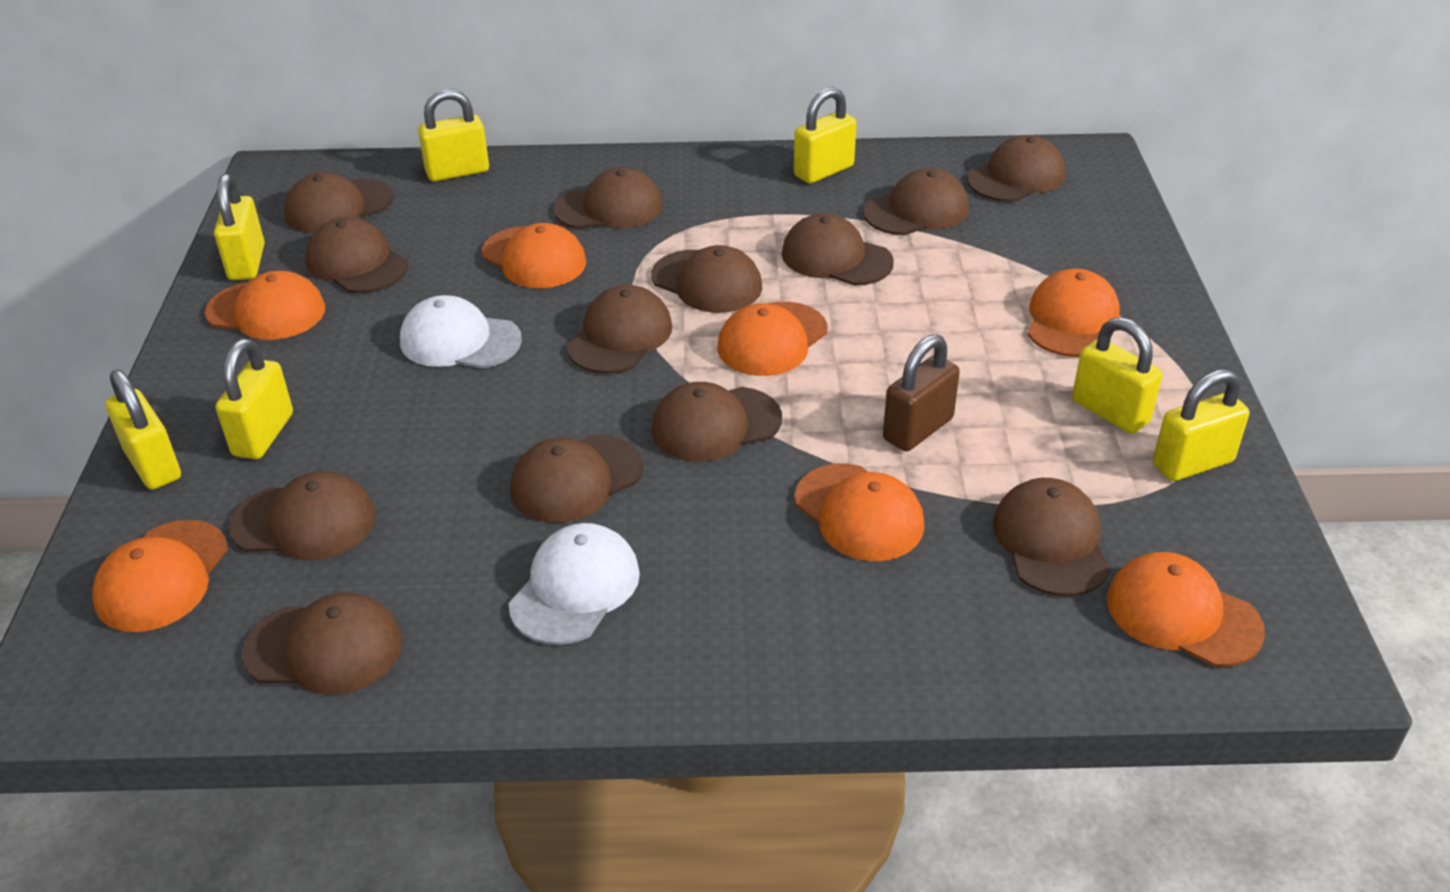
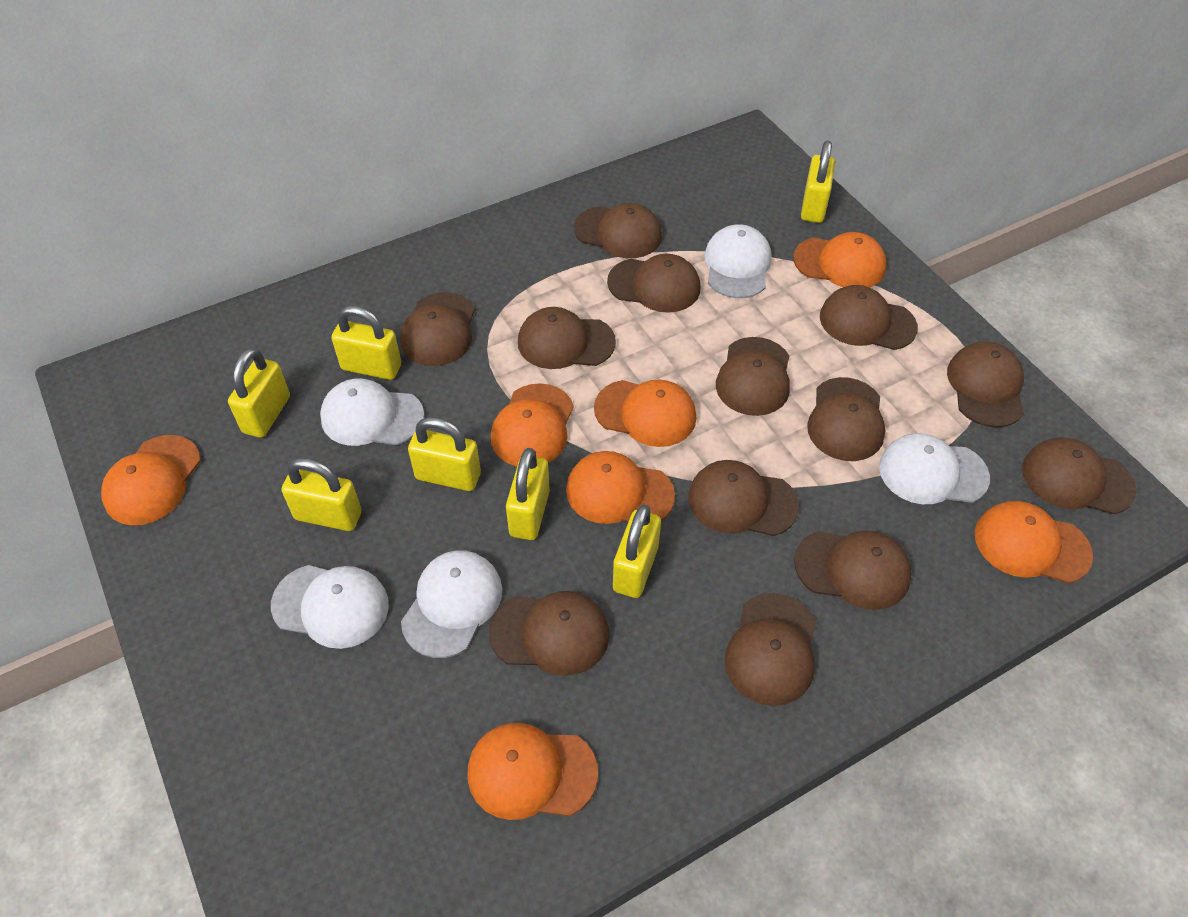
brown padlock: [883,334,960,451] = 1 -> none = 0
white cap: [400,295,522,369] [509,523,640,645] = 2 -> [271,565,389,649] [320,379,424,446] [401,550,503,658] [704,224,772,298] [879,433,990,504] = 5

